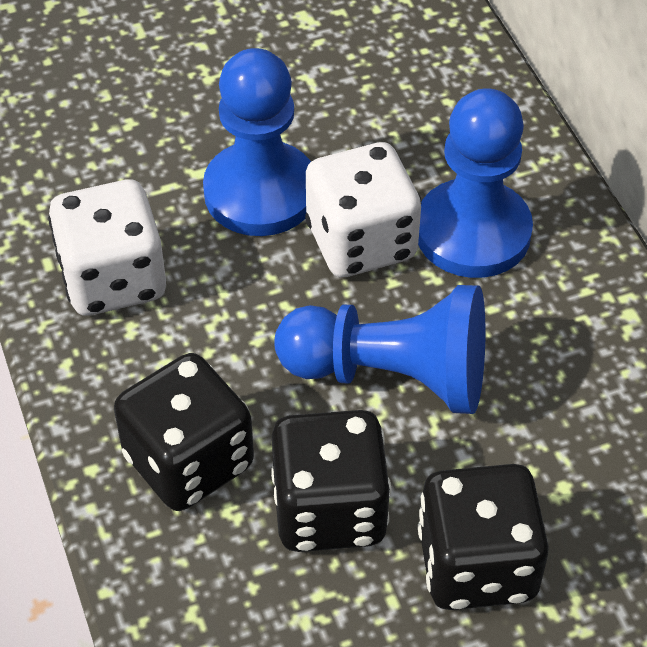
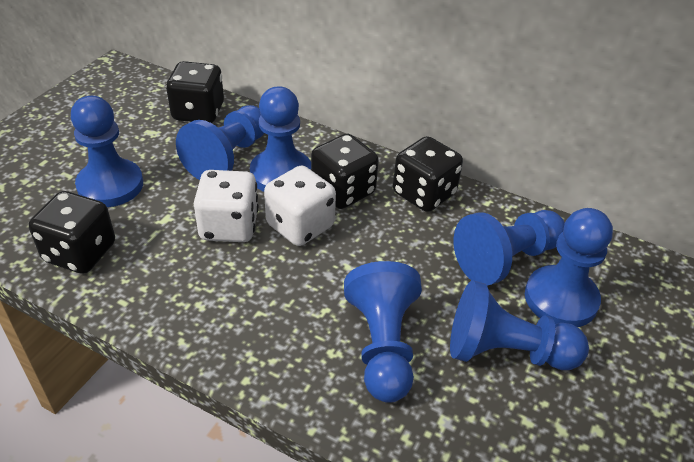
black dice: [114,353,254,511] [271,410,391,552] [418,464,549,610] = 3 -> [29,191,115,274] [166,61,224,123] [311,134,379,209] [393,136,463,212] = 4
blue pawn: [203,48,311,236] [275,285,485,414] [418,88,533,278] = 3 -> [71,96,143,207] [176,105,264,180] [250,86,311,192] [344,261,422,403] [450,280,589,370] [454,210,565,285] [525,208,613,327] = 7

